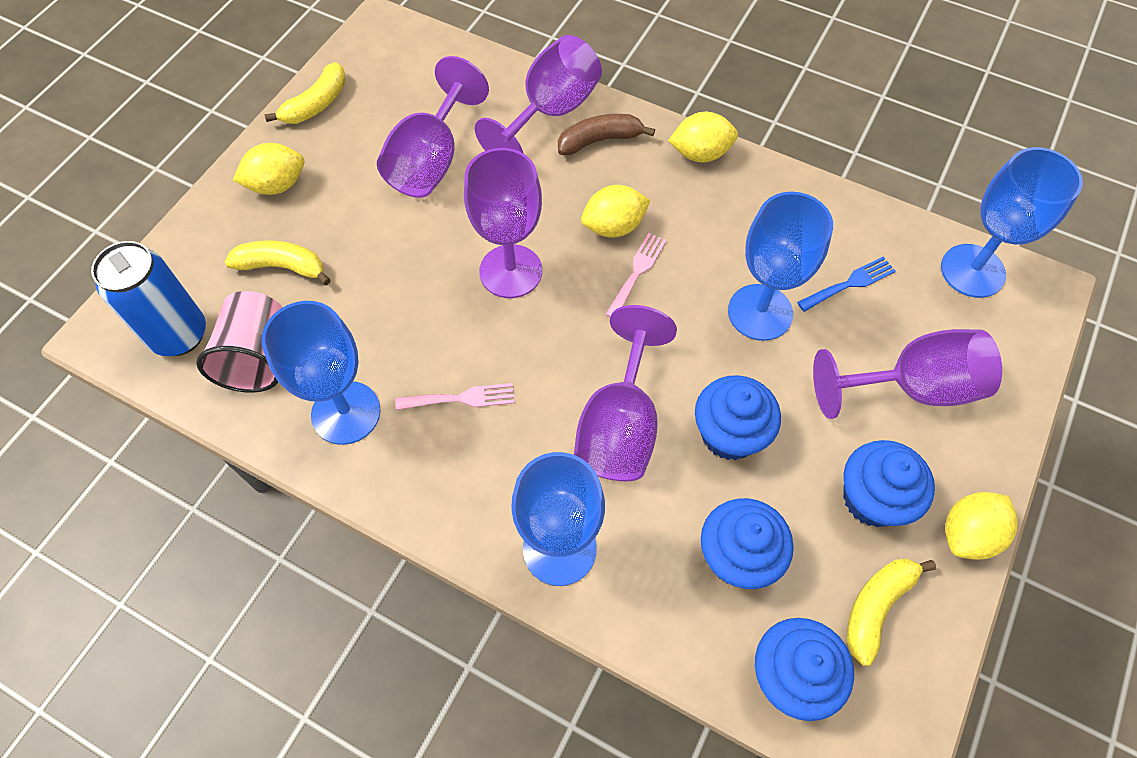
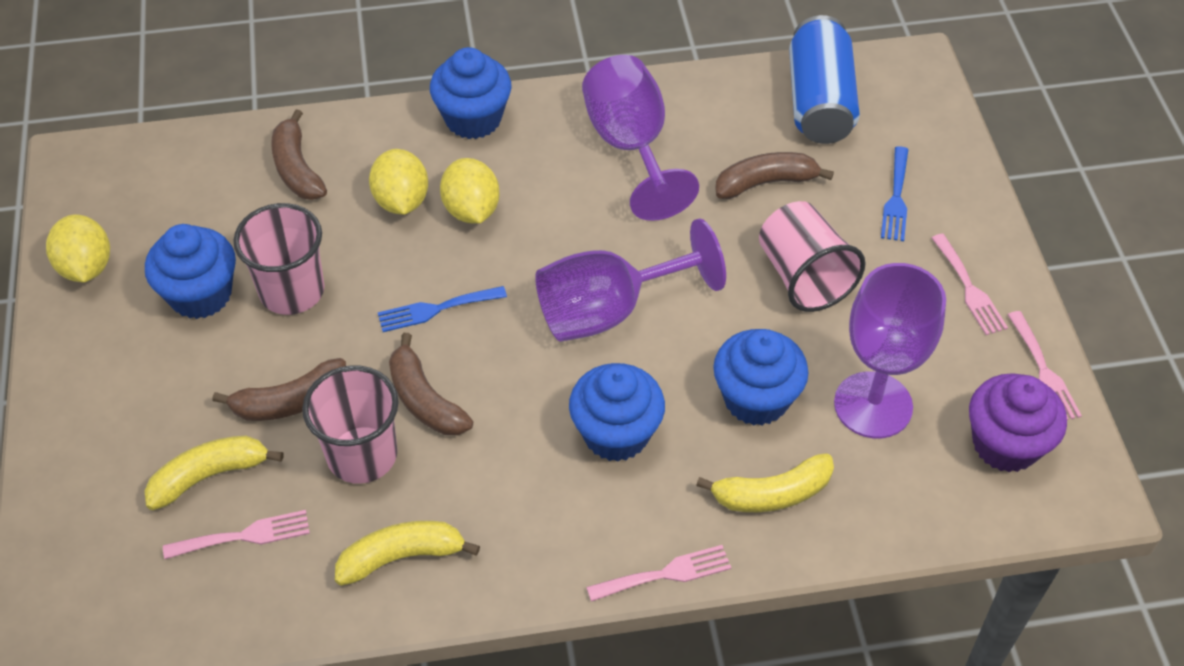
blue fork: [797,256,896,312] = 1 -> [377,286,507,332] [881,146,909,241] = 2
blue goblet: [262,301,381,445] [511,452,605,586] [728,192,833,341] [941,147,1083,298] = 4 -> none = 0
brown banana: [558,114,655,155] = 1 -> [213,358,346,421] [271,109,327,200] [389,333,473,435] [715,152,834,199] = 4
pink cup: [196,291,283,393] = 1 -> [233,203,325,315] [302,365,398,484] [759,201,866,312] = 3
pink fork: [395,383,514,410] [605,233,667,317] = 2 -> [163,510,310,559] [586,545,731,602] [932,234,1008,335] [1007,311,1082,420] = 4
purple cupcake: none = 0 -> [969,373,1067,472] = 1
purple goblet: [377,56,489,198] [464,148,542,298] [475,35,602,154] [574,305,677,481] [813,329,1002,419] = 5 -> [535,218,726,342] [582,55,699,221] [834,263,946,438] = 3
yellow lemon: [233,143,304,195] [581,185,650,238] [668,112,738,162] [945,492,1018,560] = 4 -> [46,214,110,282] [369,149,428,215] [440,158,500,224] = 3

